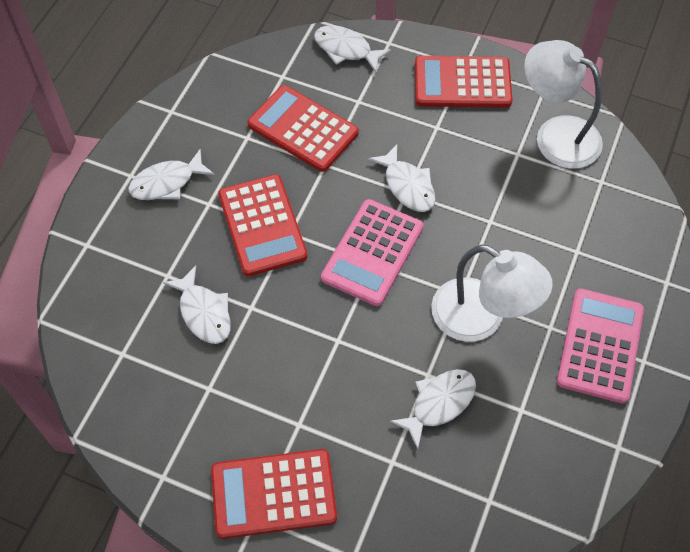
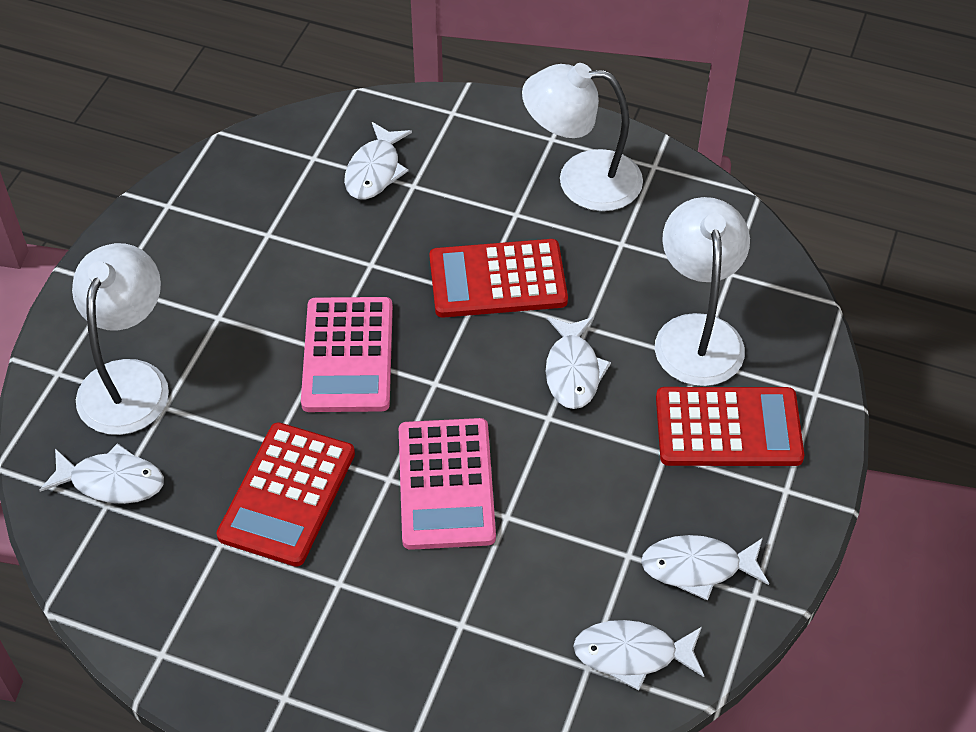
red calculator: [211,449,337,539] [218,174,308,276] [247,85,359,172] [415,56,513,108] = 4 -> [217,422,355,567] [430,239,568,318] [656,387,804,466] = 3
white lamp: [431,245,553,342] [524,40,603,169] = 2 -> [72,243,169,435] [522,63,643,211] [655,197,750,386] = 3

